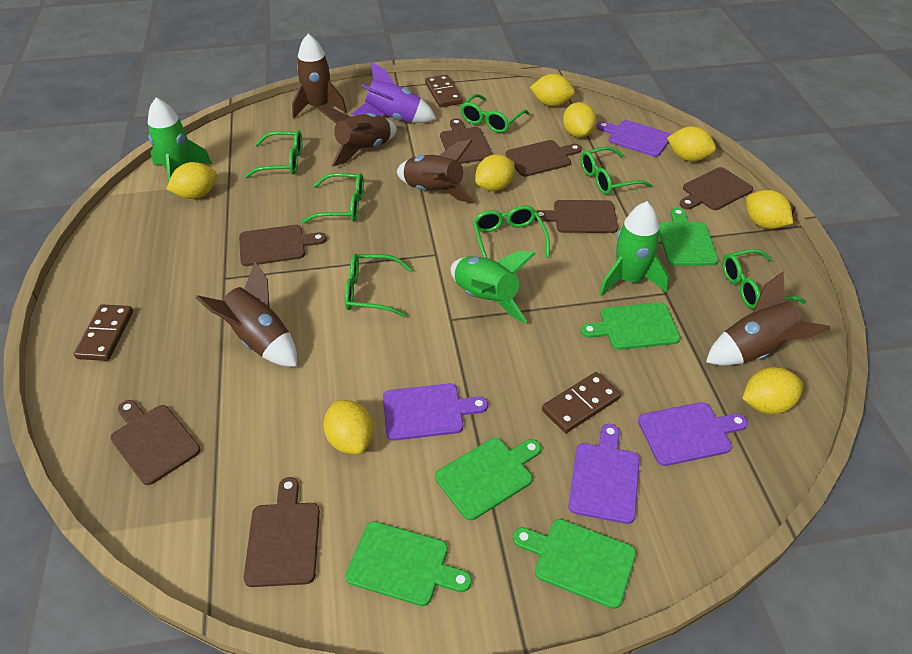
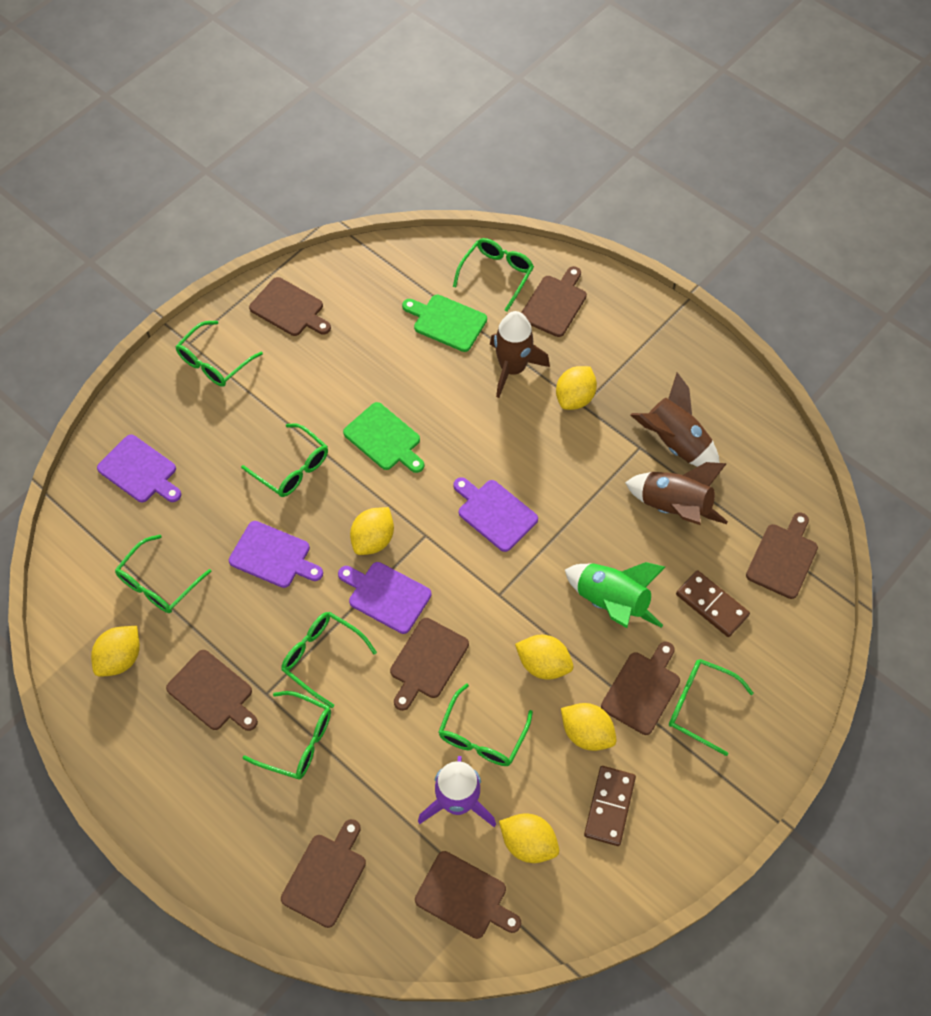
brown cutting board: [111,400,201,485] [239,225,327,266] [244,477,320,587] [440,118,493,164] [505,140,582,177] [534,200,618,233] [680,167,753,210] = 7 -> [166,650,258,731] [249,277,331,336] [281,819,366,928] [390,618,469,711] [415,851,521,939] [521,266,587,337] [601,641,680,735] [746,512,818,599] = 8
brown domino: [74,304,133,361] [425,75,463,107] [542,372,621,433] = 3 -> [584,766,636,846] [676,570,750,637] = 2
brown rocket: [195,262,297,367] [292,34,347,118] [318,107,397,166] [397,139,475,203] [706,271,831,366] = 5 -> [490,311,550,398] [625,462,728,525] [630,372,720,467] = 3
green cutting board: [345,521,472,606] [435,438,541,520] [513,519,636,609] [581,302,680,350] [659,208,718,266] = 5 -> [343,402,424,473] [402,295,487,352] = 2
green glasses: [244,130,302,178] [302,173,364,224] [345,253,413,317] [460,94,529,133] [473,205,550,258] [581,146,652,195] [722,249,807,309] = 7 -> [115,535,211,613] [175,321,263,387] [241,423,328,497] [242,691,331,780] [281,612,377,708] [439,683,533,766] [453,238,534,312] [669,659,753,756] = 8
green rocket: [148,98,212,195] [451,250,536,323] [599,201,669,296] = 3 -> [565,562,665,628] = 1
yellow lemon: [166,162,217,199] [323,400,373,454] [475,154,515,191] [530,74,575,106] [563,102,596,138] [667,126,716,161] [742,367,803,414] [746,190,793,229] = 8 -> [91,626,140,677] [350,507,394,555] [499,813,559,863] [515,635,573,680] [556,366,597,410] [561,703,617,751] = 6

